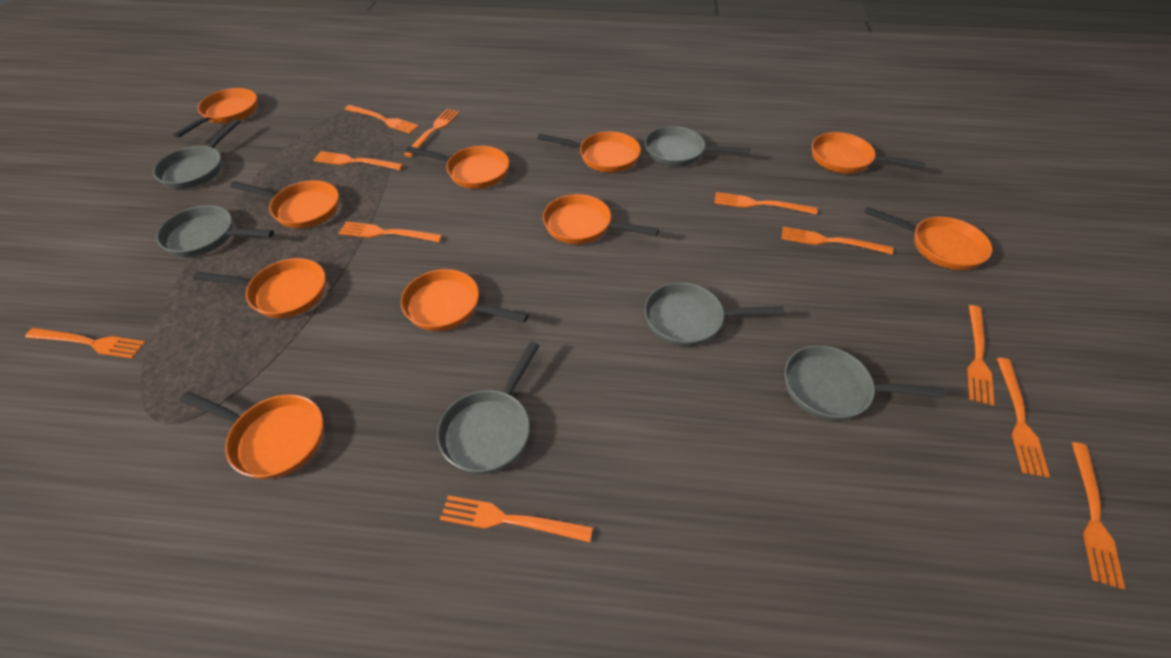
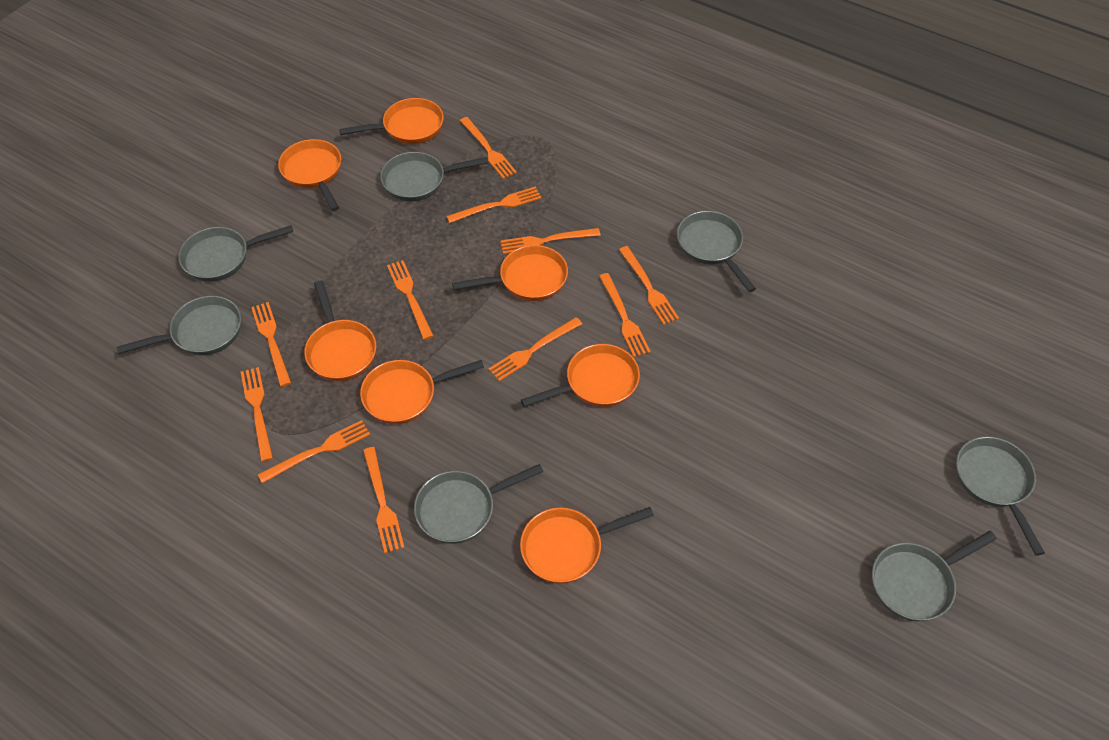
grey pan: [153,119,240,189] [156,205,274,257] [437,342,539,474] [645,126,750,167] [645,282,784,347] [785,345,945,421] = 6 -> [117,296,241,355] [178,225,293,282] [380,152,488,202] [414,464,543,544] [677,211,756,292] [872,531,997,621] [956,436,1045,556] = 7
orange pan: [173,88,258,138] [180,391,324,479] [193,258,326,318] [230,180,339,228] [401,269,528,331] [406,146,509,189] [538,132,641,173] [543,194,659,244] [812,132,925,174] [865,207,992,270] = 10 -> [278,139,341,211] [304,281,376,381] [339,98,444,144] [360,360,484,424] [452,245,568,301] [520,507,654,584] [521,344,640,407] = 7

